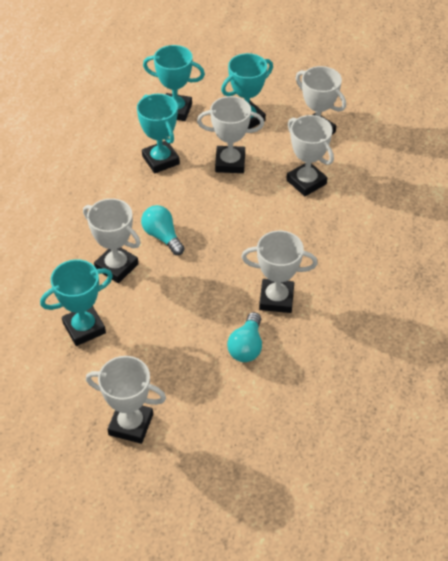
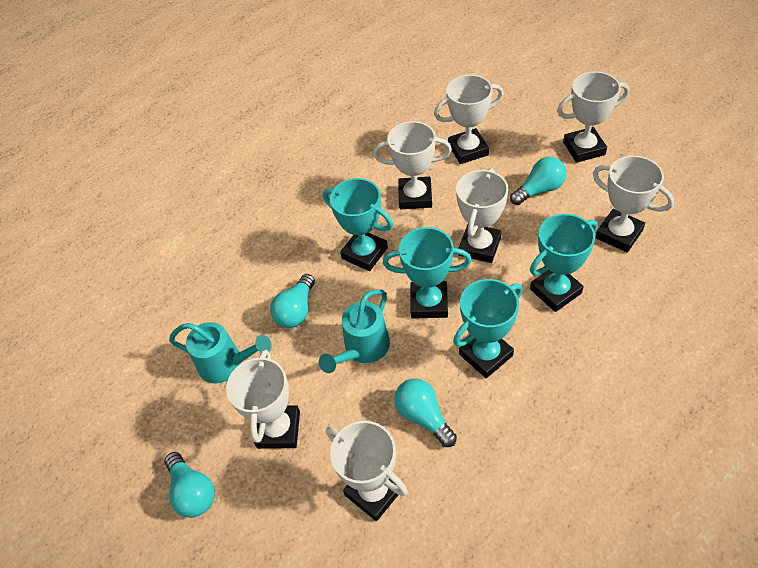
turquoise light bulb: [141,205,185,255] [227,312,262,362] = 2 -> [165,452,215,518] [270,274,315,328] [394,379,457,447] [510,157,566,205] = 4
turquoise watering can: none = 0 -> [169,322,272,383] [319,289,390,373] = 2
white trophy: [83,198,141,283] [86,356,166,444] [197,96,264,173] [241,231,318,313] [286,115,334,196] [296,66,346,135] = 6 -> [226,350,300,449] [326,421,408,521] [373,121,452,209] [434,75,504,164] [456,168,508,263] [557,71,629,163] [593,156,674,253] = 7

